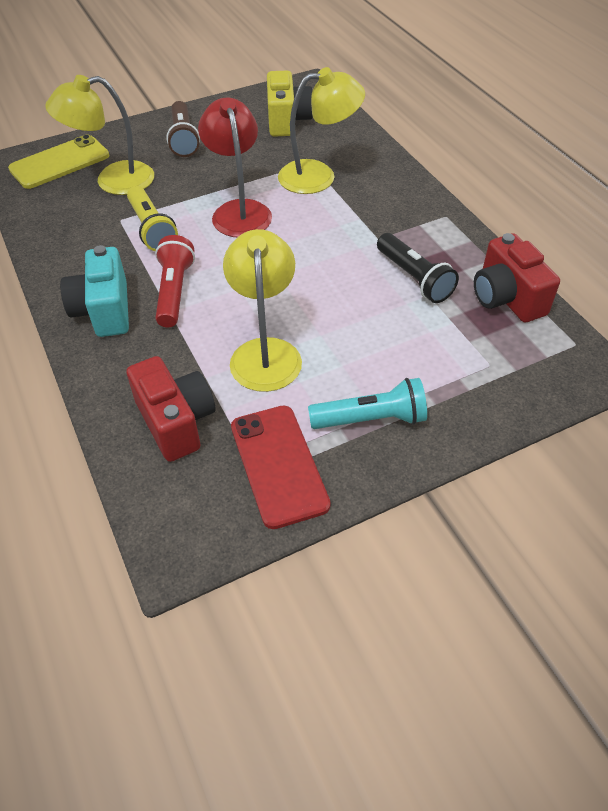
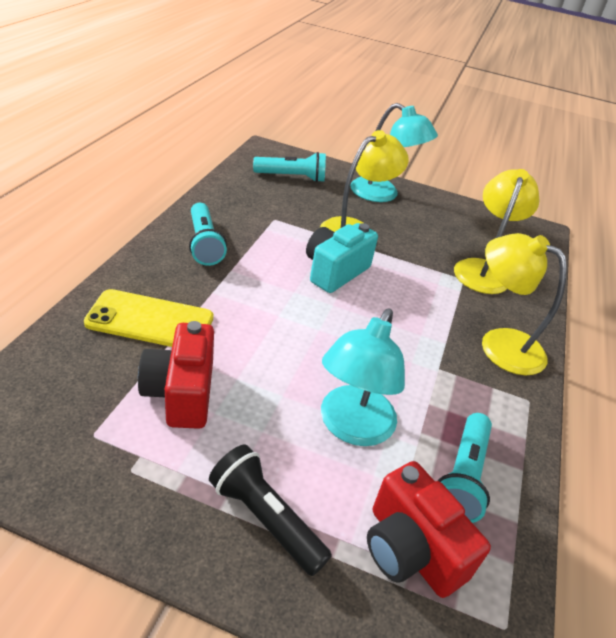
brown flashlight: [166,101,200,157] = 1 -> none = 0
red flashlight: [155,235,195,327] = 1 -> none = 0
red lamp: [198,98,272,237] = 1 -> none = 0
red phone: [231,406,331,529] = 1 -> none = 0
turquoise flashlight: [308,378,427,429] = 1 -> [189,203,227,266] [253,152,326,182] [438,413,492,523] = 3
turquoise lamp: none = 0 -> [321,309,405,446] [350,103,438,202] = 2
yellow camera: [267,70,313,137] = 1 -> none = 0
yellow flashlight: [127,186,178,251] = 1 -> none = 0

